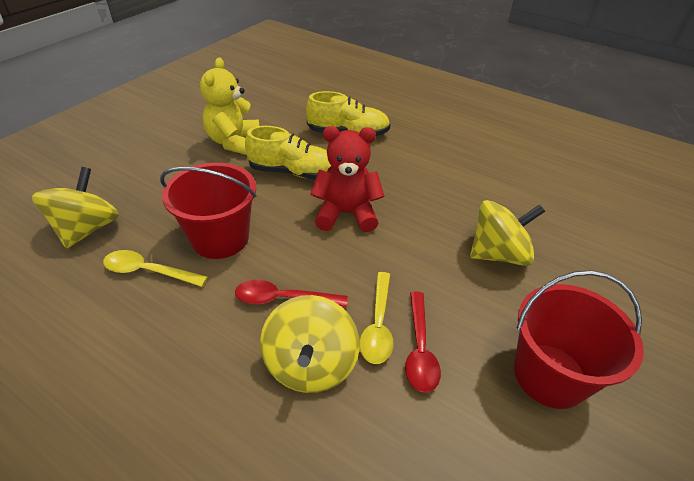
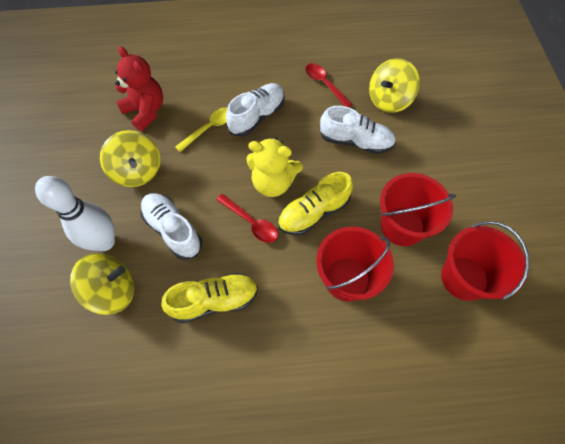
red bucket: [160,163,257,259] [514,270,644,409] = 2 -> [316,227,394,302] [380,173,456,246] [441,221,530,301] = 3
white bowling pin: none = 0 -> [35,176,115,251] = 1
white shoe: none = 0 -> [140,193,202,260] [226,83,284,137] [320,106,396,154] = 3
yellow spoon: [103,250,208,287] [359,272,394,364] = 2 -> [175,108,227,152] = 1

